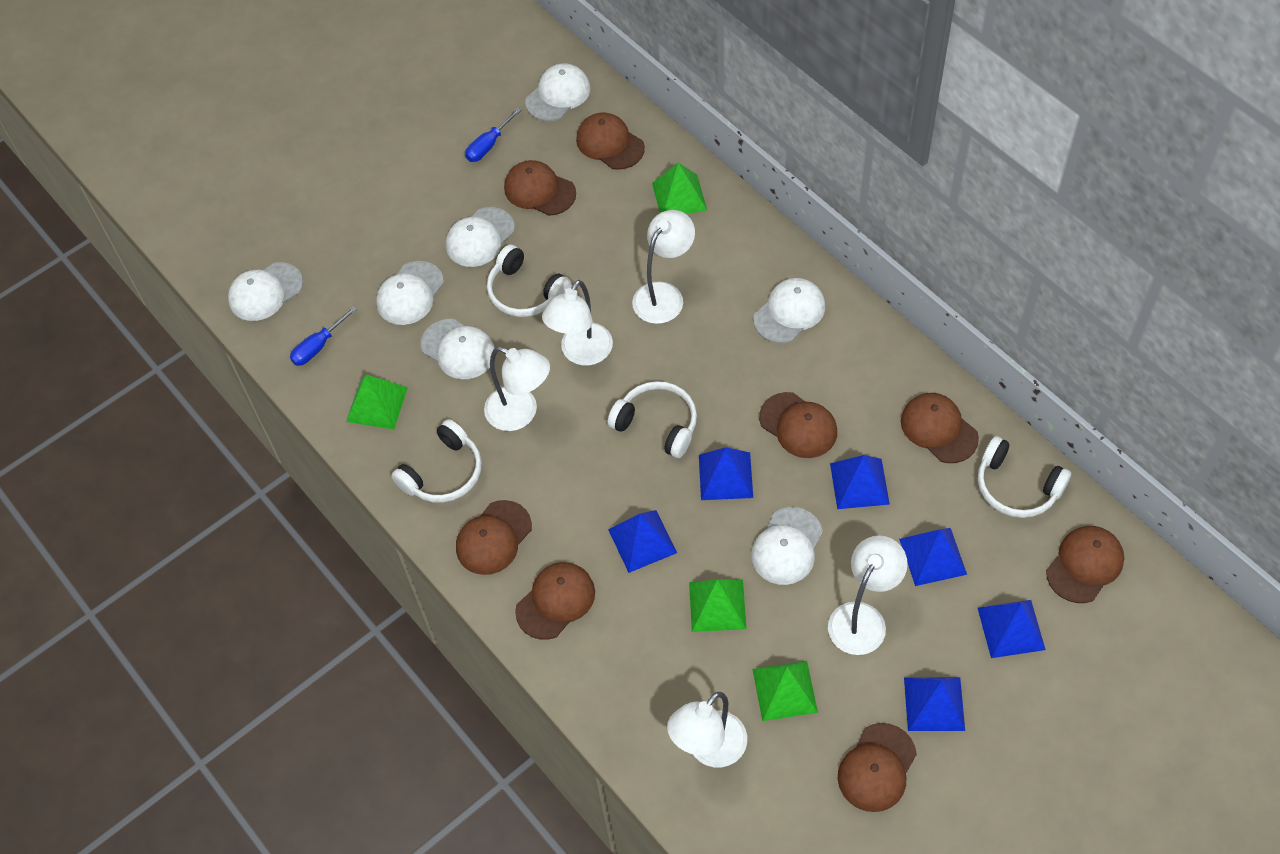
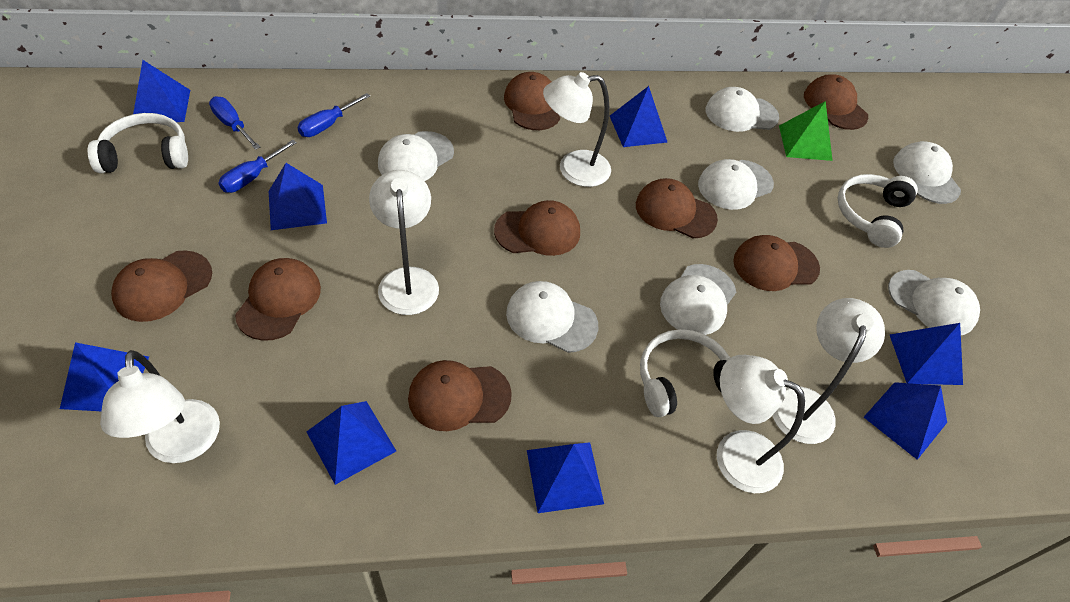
blue pyramid: [608,510,677,573] [699,447,753,500] [830,455,890,509] [899,528,967,586] [904,677,965,731] [978,600,1046,658] = 6 -> [60,342,149,411] [133,60,190,122] [269,163,327,230] [307,401,396,485] [527,442,604,513] [610,86,667,147] [864,382,947,460] [890,323,963,385] = 8
blue screwdriver: [290,306,357,366] [465,108,521,162] = 2 -> [209,96,261,150] [219,140,297,193] [297,93,370,137] = 3
green pyramid: [346,374,408,430] [652,163,707,214] [689,579,746,632] [752,661,818,721] = 4 -> [779,101,833,161] = 1
white headphones: [391,419,482,503] [487,244,572,317] [608,381,697,458] [978,436,1071,518] = 4 -> [88,113,188,173] [640,329,731,417] [837,174,918,248] = 3

